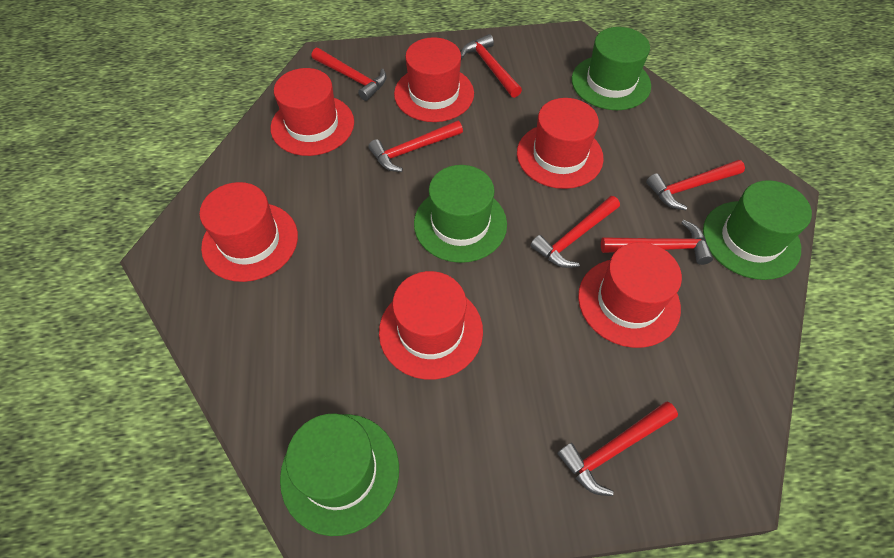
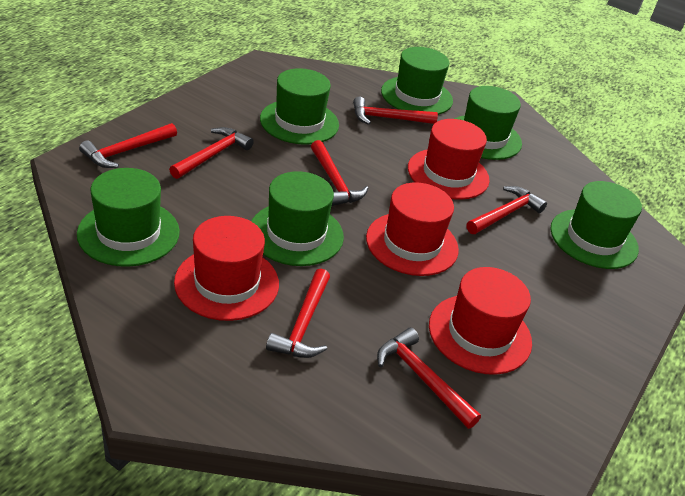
green hat: [280,413,399,536] [414,165,507,263] [572,27,651,110] [703,180,812,280] = 4 -> [77,168,180,267] [251,171,344,266] [260,68,339,145] [381,47,453,115] [454,86,522,160] [550,181,642,269] = 6
red hat: [199,182,298,282] [271,68,354,156] [379,271,483,380] [394,37,474,122] [517,98,604,189] [578,242,682,348] = 6 -> [174,216,279,321] [366,183,459,276] [408,119,490,200] [429,267,532,375] = 4

